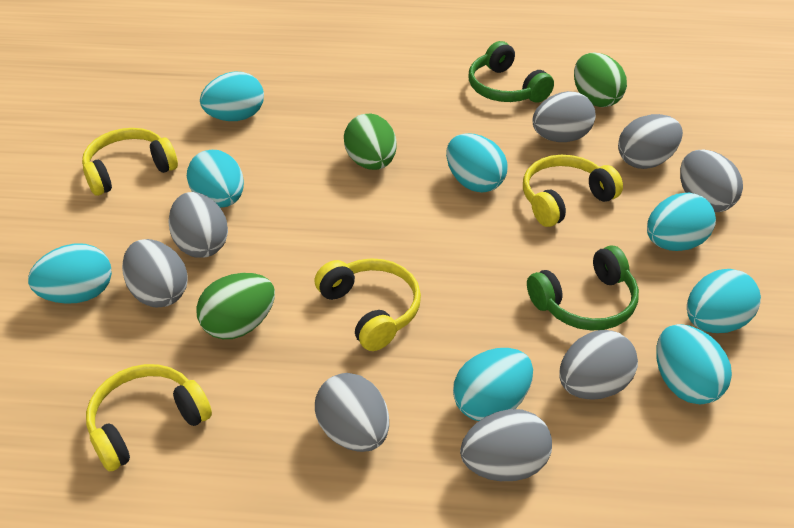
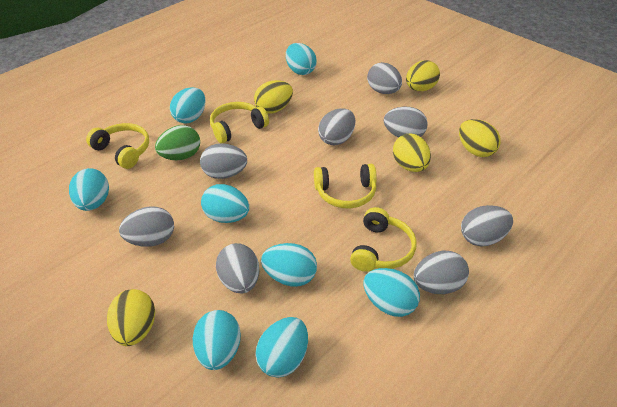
green egg: [196,273,275,339] [344,114,397,170] [574,52,627,107] = 3 -> [155,125,200,160] = 1
green headphones: [468,41,554,103] [527,245,639,331] = 2 -> none = 0
yellow egg: none = 0 -> [107,289,155,346] [254,80,293,114] [393,134,431,172] [406,60,440,91] [459,119,501,157] = 5

